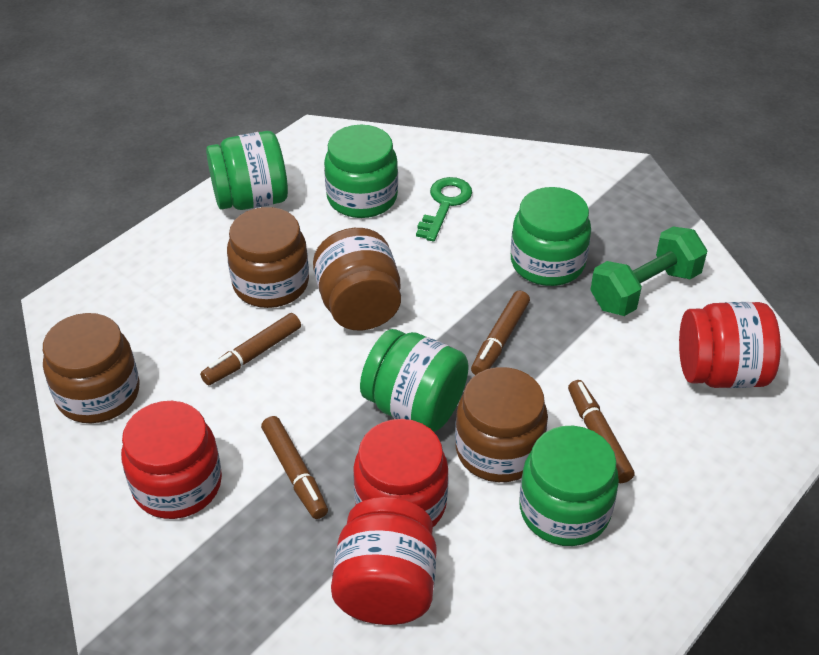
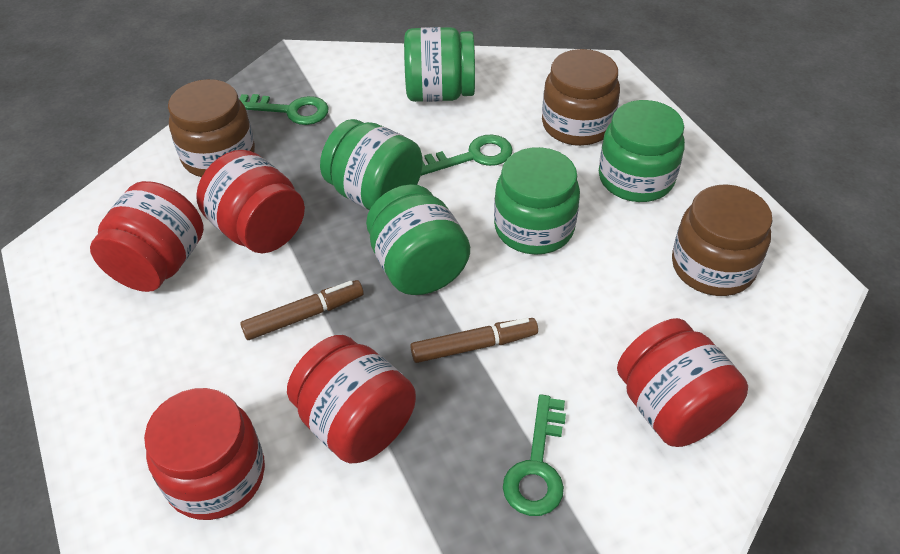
brown jar: [43,313,139,423] [227,207,309,308] [313,228,401,330] [455,367,548,482] = 4 -> [168,79,255,177] [542,49,620,146] [672,184,773,296] = 3
brown marker: [200,313,301,385] [261,416,328,519] [471,290,530,375] [568,380,635,483] = 4 -> [240,280,364,340] [410,318,538,363] = 2
green dumbbell: [590,226,708,316] = 1 -> none = 0
green key: [416,177,472,242] = 1 -> [239,94,329,125] [421,135,513,176] [503,395,566,516] = 3
red jar: [121,401,222,519] [331,497,437,625] [353,419,449,527] [679,302,781,388] = 4 -> [90,181,204,292] [144,388,265,520] [196,150,305,253] [287,335,416,464] [617,318,748,447] = 5

